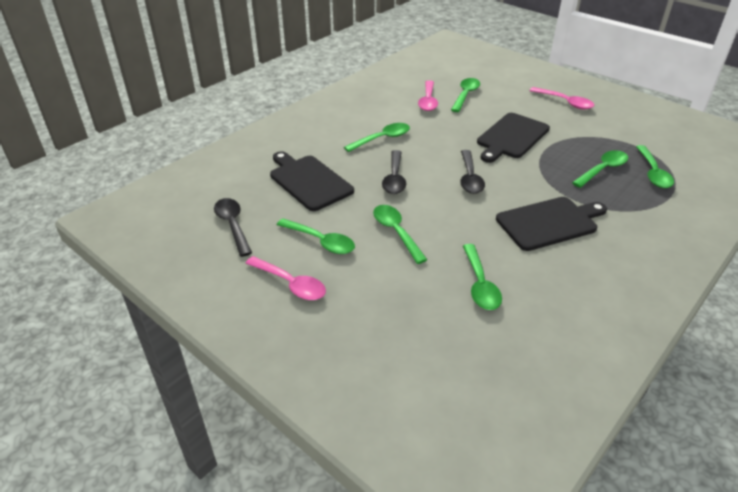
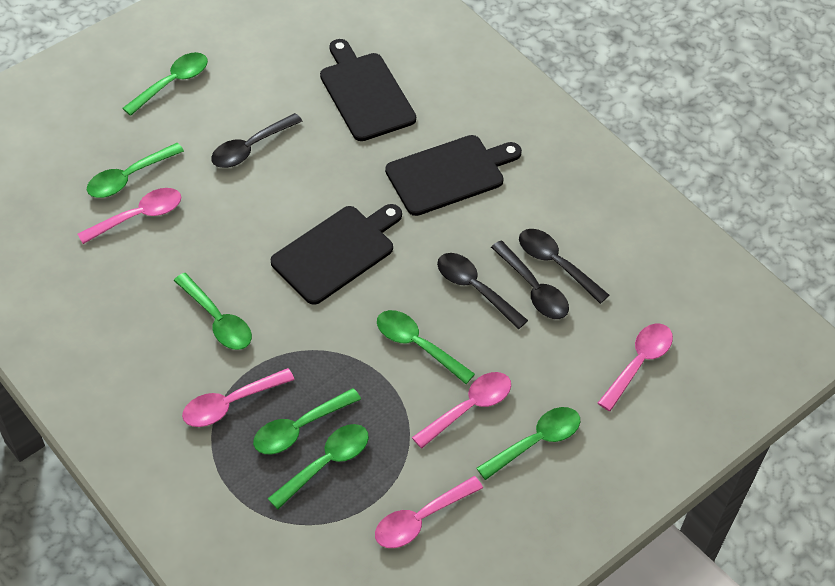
black spoon: [214,198,252,257] [382,150,406,194] [460,150,485,194] = 3 -> [211,113,302,168] [437,253,528,329] [491,240,569,319] [519,229,609,304] = 4
pink spoon: [245,256,326,300] [418,80,438,111] [529,87,594,109] = 3 -> [78,188,181,244] [182,368,295,427] [375,476,483,548] [412,372,511,449] [598,323,673,411] = 5

